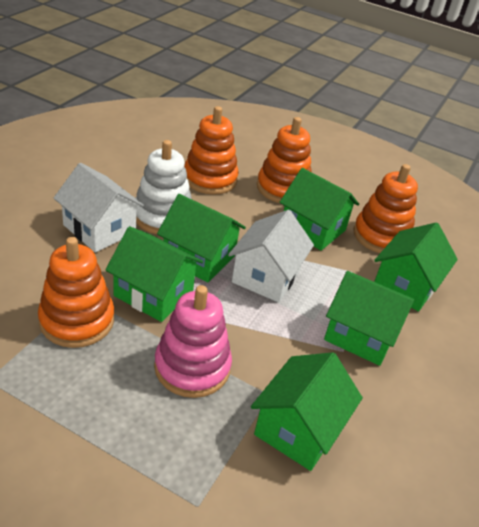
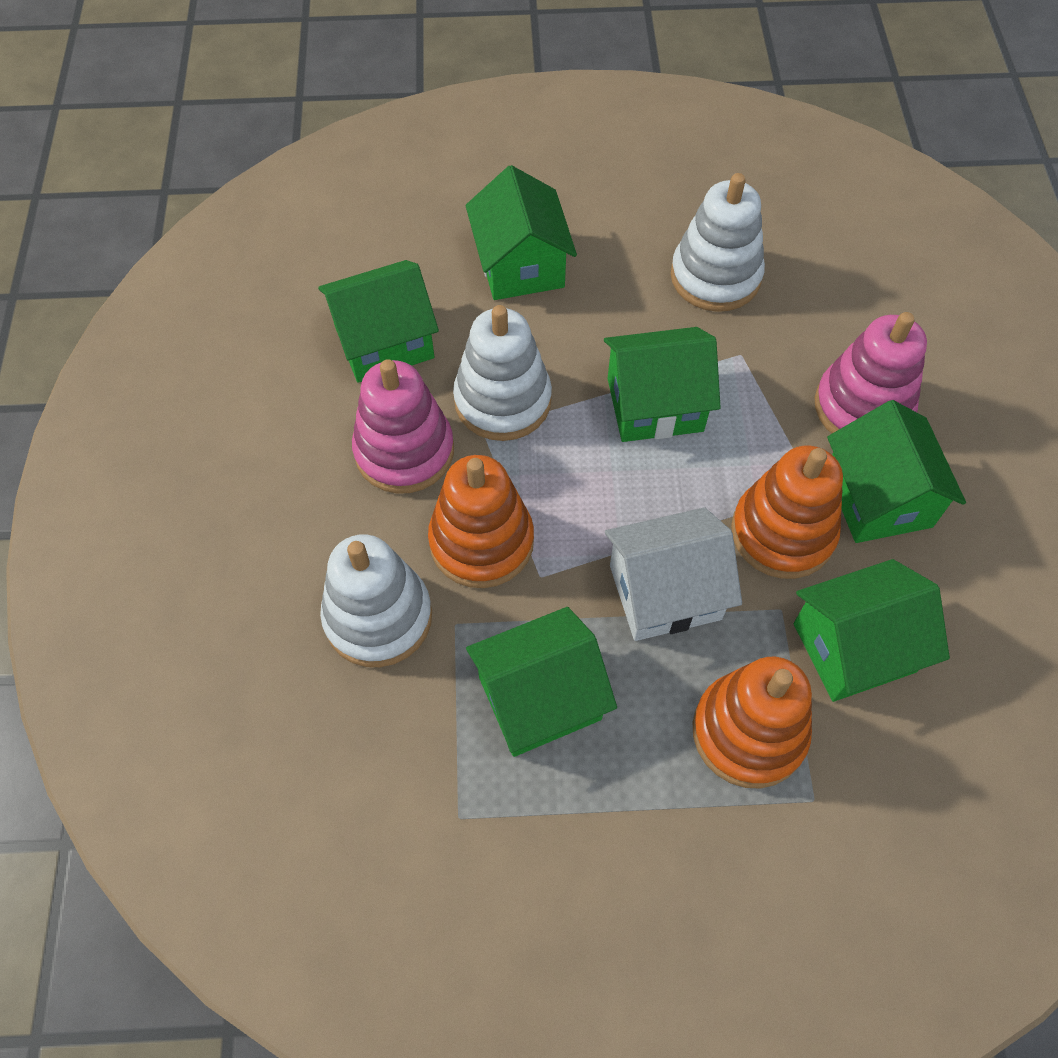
orange stacking toy: [38,237,114,348] [184,106,239,195] [257,117,311,203] [354,164,418,253] = 4 -> [428,455,534,588] [693,657,812,789] [731,446,843,579] = 3
pink stacking toy: [154,285,232,398] = 1 -> [352,359,454,494] [814,312,927,434] = 2
white house: [54,163,144,253] [228,210,314,303] = 2 -> [605,507,742,641] = 1
white stacking toy: [136,140,192,234] = 1 -> [320,534,432,667] [453,305,552,441] [671,173,765,312] = 3

